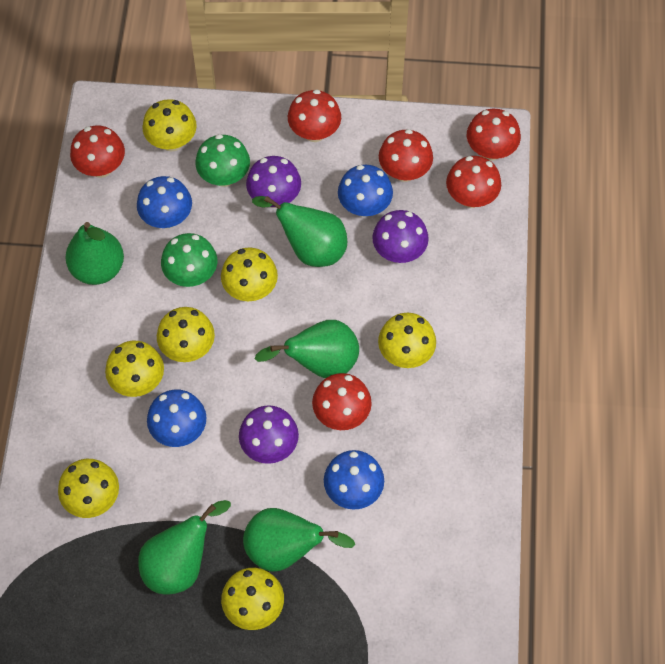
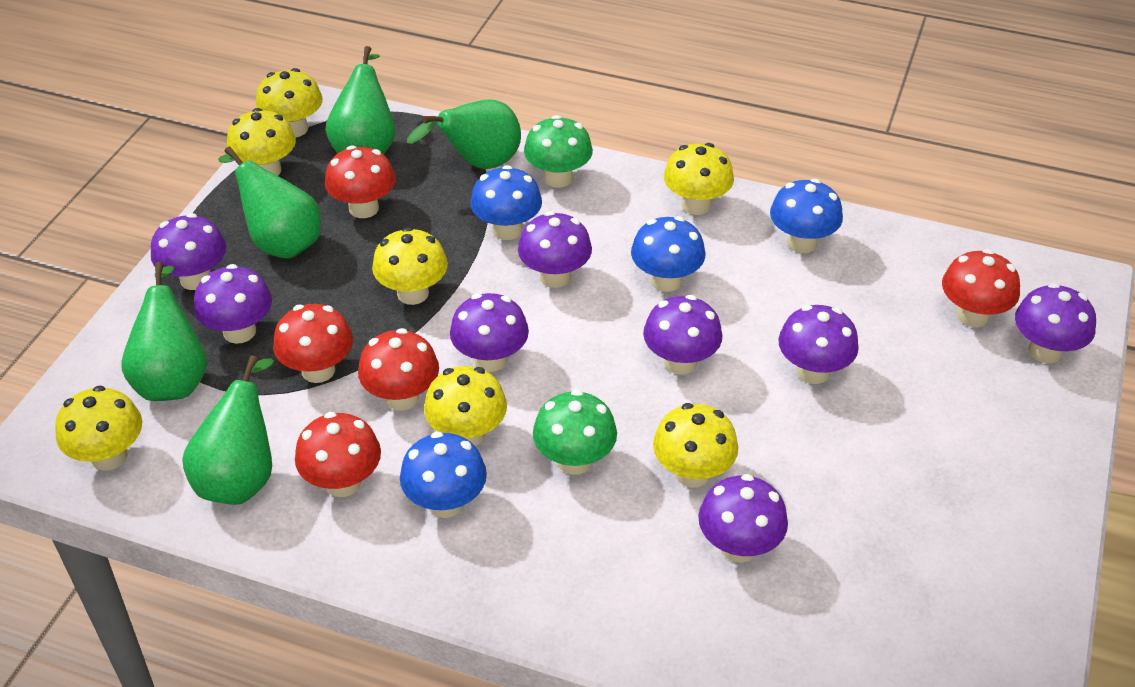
purple mushroom: [239,405,299,464] [246,156,301,208] [372,210,429,263] = 3 -> [151,213,226,290] [194,264,272,344] [450,293,529,372] [518,211,592,288] [643,295,722,375] [698,474,788,563] [779,305,859,384] [1015,283,1096,363] = 8
red mushroom: [70,126,125,178] [288,90,341,142] [312,373,372,430] [379,129,433,182] [446,156,501,208] [467,109,521,161] = 6 -> [273,304,353,383] [295,412,381,497] [325,145,396,218] [358,328,439,411] [942,249,1020,327] = 5

